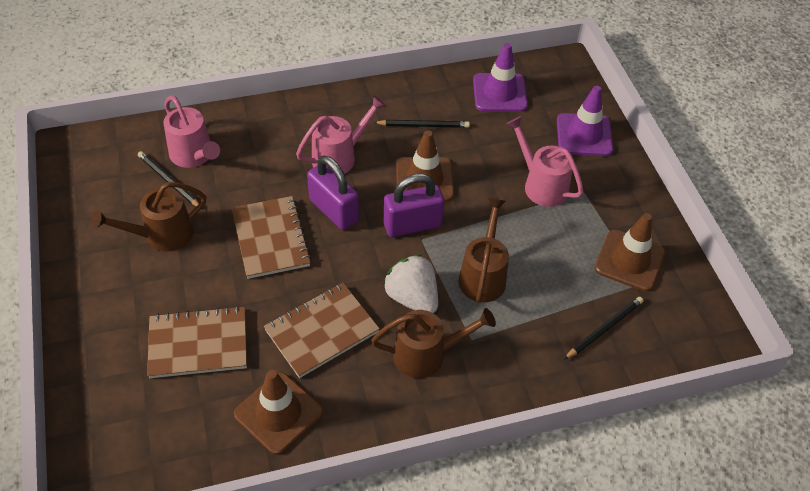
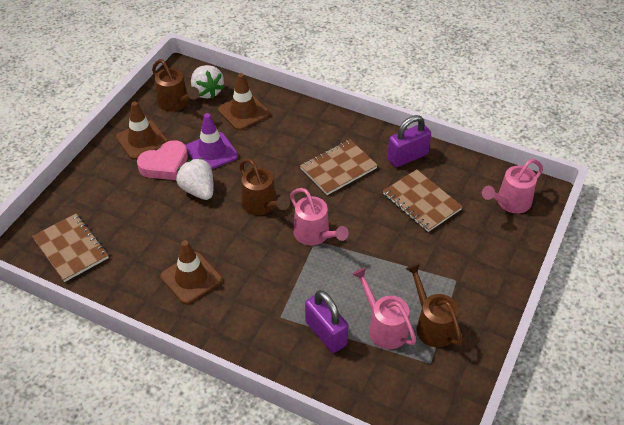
black pencil: [138,151,199,206] [374,120,470,128] [564,297,644,360] = 3 -> none = 0
pink heart: none = 0 -> [137,140,188,180] = 1
purple traffic cone: [473,43,528,112] [557,86,613,156] = 2 -> [186,113,238,169] = 1
white strawberry: [383,254,438,313] = 1 -> [176,158,213,200] [191,65,224,99] = 2

